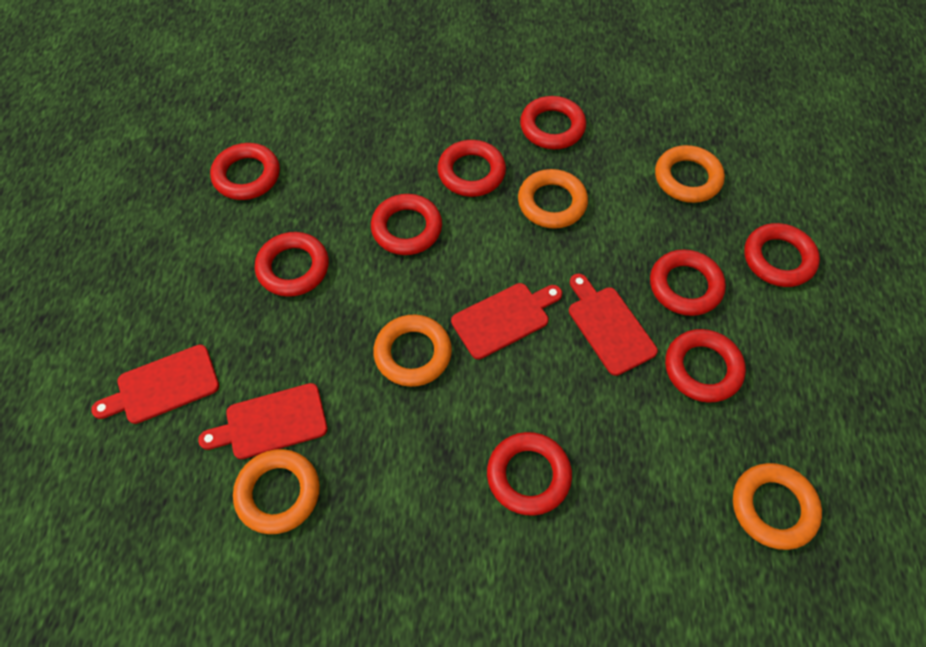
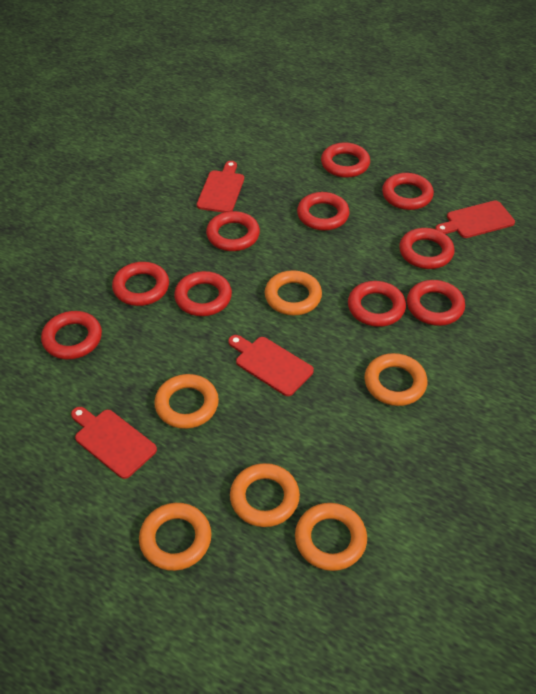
orange ring: [233,449,320,534] [373,315,452,387] [518,169,588,229] [655,145,725,203] [733,463,822,550] = 5 -> [139,503,212,571] [154,374,219,429] [230,463,300,527] [265,270,322,315] [295,503,367,571] [364,353,427,406] = 6
red ring: [210,143,280,200] [255,232,329,297] [371,194,442,255] [438,140,506,197] [487,432,572,516] [520,96,586,149] [650,249,726,316] [665,329,746,403] [744,223,820,287] = 9 -> [41,311,102,359] [112,262,169,306] [174,271,232,316] [206,211,260,251] [297,192,349,231] [321,142,370,178] [348,281,406,327] [382,173,434,210] [399,228,454,269] [407,280,465,326] = 10

